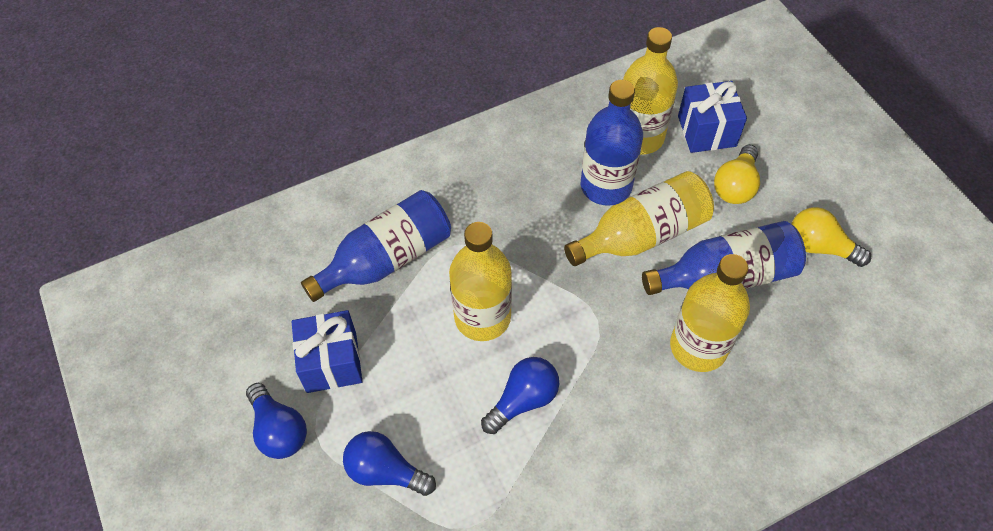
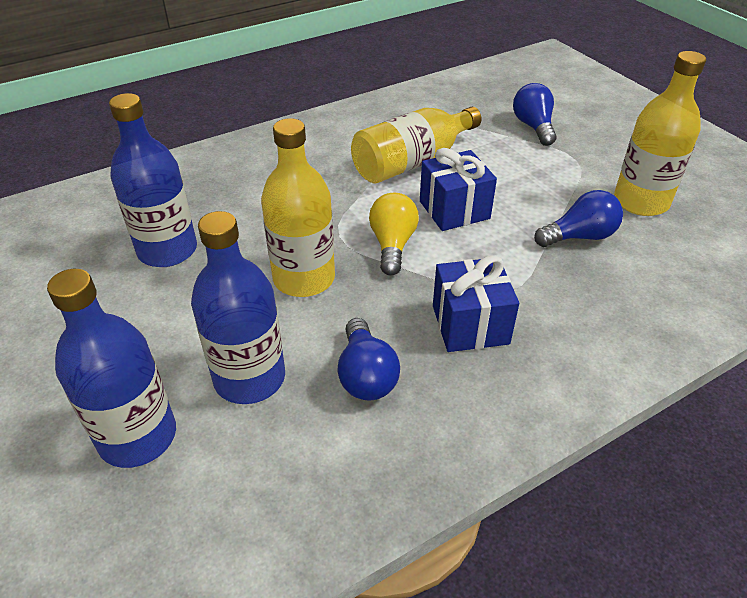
yellow bottle: [449,222,512,341] [564,171,714,266] [623,27,678,155] [670,254,750,372] = 4 -> [261,118,335,297] [351,107,482,184] [614,51,706,216] = 3
yellow light bulb: [714,145,760,204] [792,207,871,267] = 2 -> [369,193,419,276] = 1

